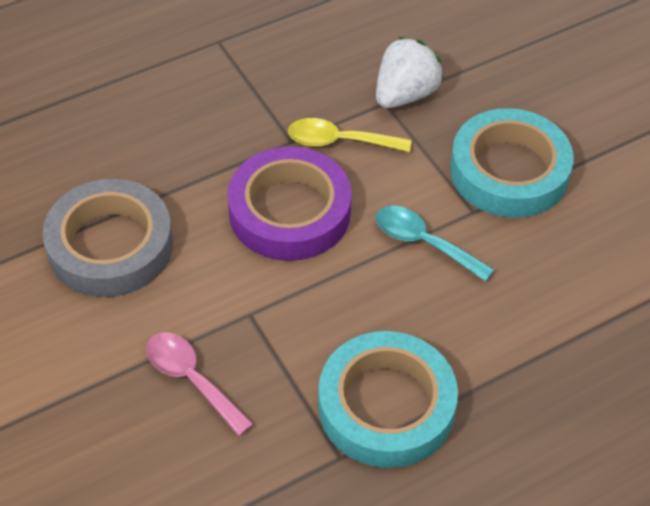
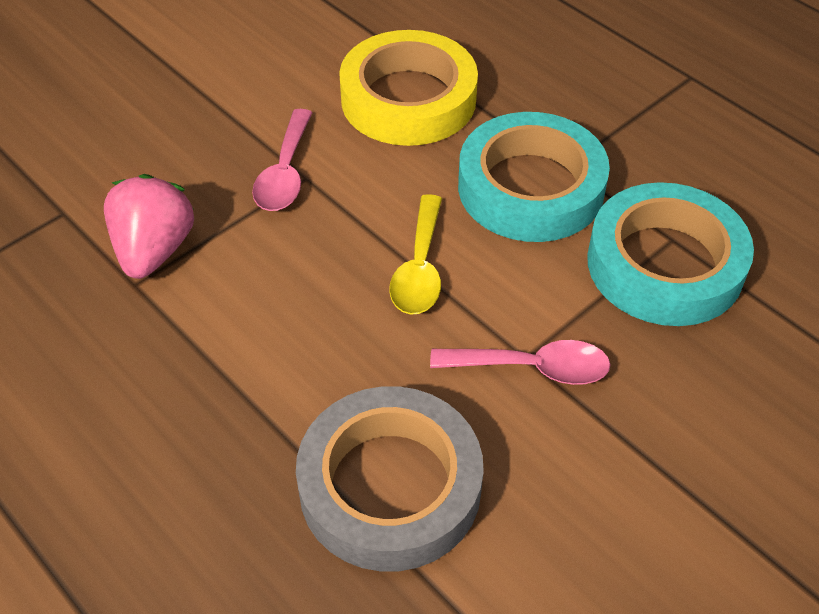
pink spoon: [146,332,253,436] = 1 -> [252,109,312,211] [430,340,611,385] = 2
pink strawberry: none = 0 -> [104,174,194,279] = 1
purple tape: [228,147,352,261] = 1 -> none = 0
turquoise spoon: [376,206,494,282] = 1 -> none = 0
white strawberry: [376,37,444,108] = 1 -> none = 0
yellow tape: none = 0 -> [339,30,478,146] = 1

